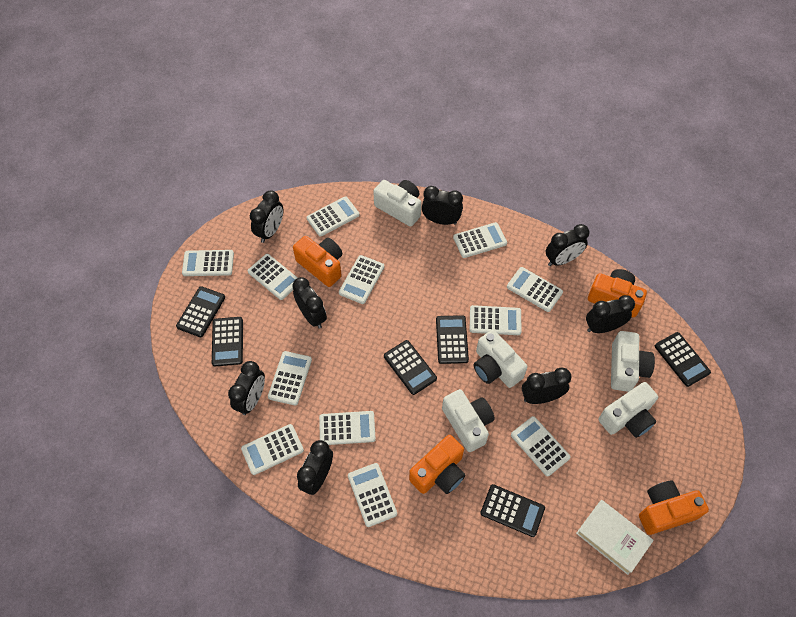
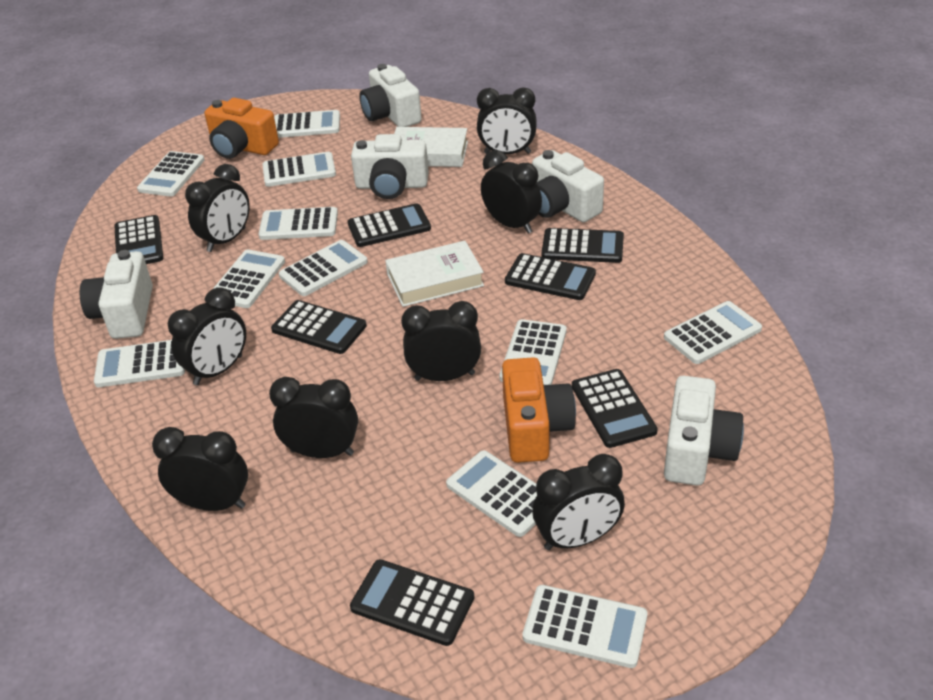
black calculator: [176,286,225,337] [212,317,243,366] [384,340,437,395] [436,315,469,364] [480,484,545,537] [655,332,711,387] = 6 -> [114,215,163,264] [271,300,367,354] [348,203,431,247] [350,559,474,646] [505,253,596,300] [542,228,624,263] [572,369,658,448] = 7
orange camera: [293,236,342,287] [409,435,465,494] [588,269,647,317] [639,481,709,535] = 4 -> [205,98,279,159] [502,357,576,463] = 2
white book: [576,500,654,575] = 1 -> [385,241,484,307] [394,127,468,167] = 2
white calculator: [182,250,234,276] [241,424,304,475] [248,254,298,300] [268,351,312,406] [307,196,360,237] [319,411,376,445] [339,255,384,304] [348,463,397,527] [453,222,507,258] [470,305,522,335] [507,267,563,312] [511,416,570,476] = 12 -> [94,340,185,387] [137,151,205,197] [213,249,285,308] [259,207,338,240] [263,152,336,187] [274,110,340,138] [279,240,368,296] [446,450,537,537] [499,319,567,385] [522,585,648,668] [664,301,762,364] = 11

